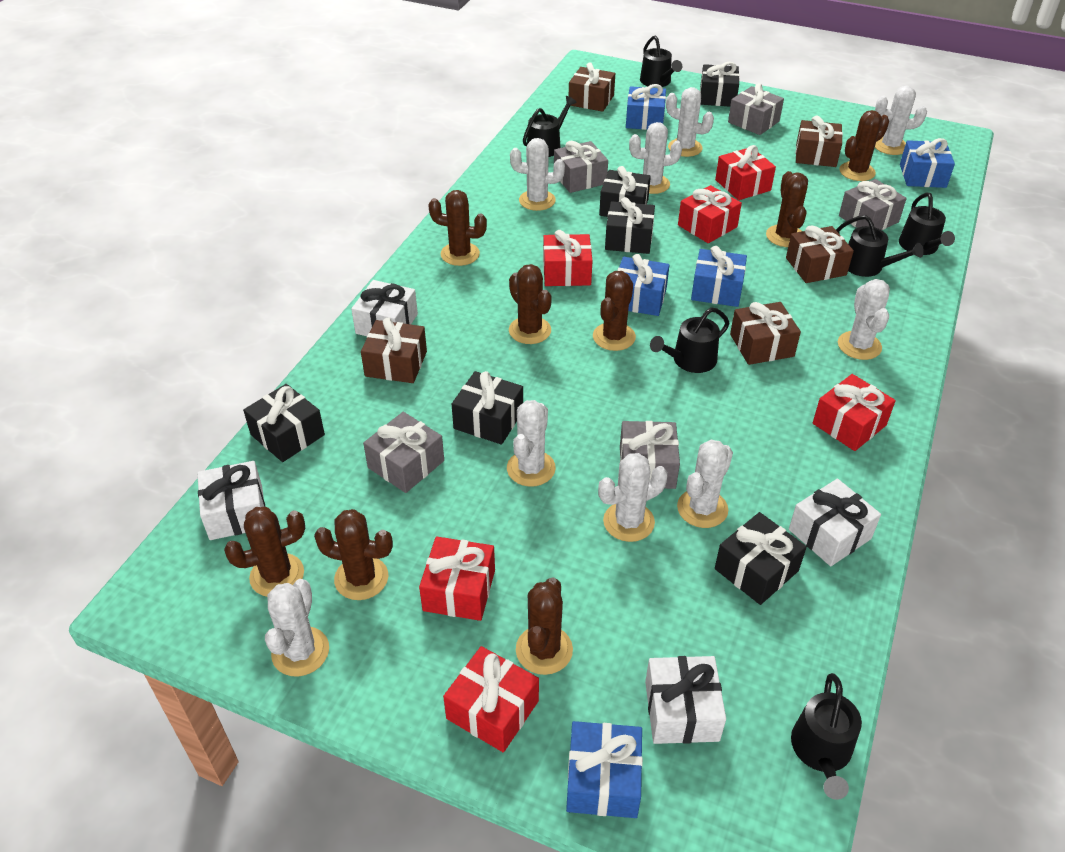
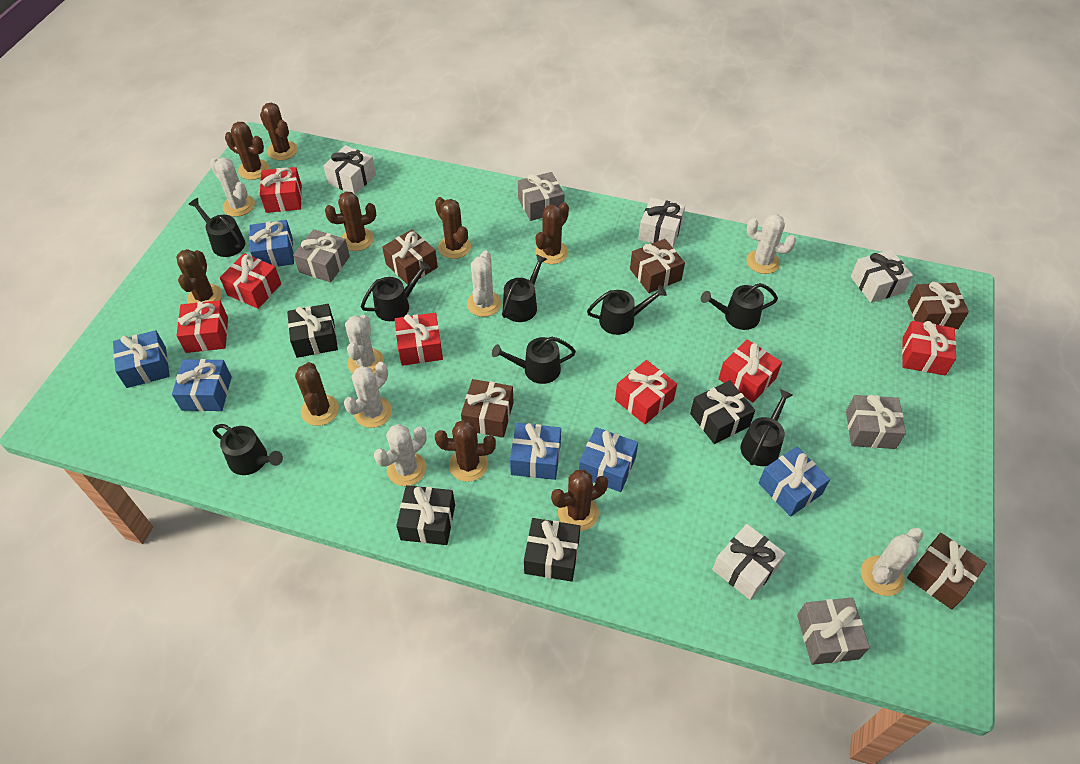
black gift: [243,384,325,462] [452,371,523,445] [599,166,651,217] [605,197,655,254] [700,62,740,106] [715,512,807,605] = 6 -> [287,304,338,358] [396,485,455,545] [524,518,580,582] [690,380,755,444] = 4
black watering can: [523,96,577,157] [640,36,683,88] [650,307,730,373] [791,673,862,800] [836,215,924,277] [899,193,955,255] = 6 -> [188,198,245,257] [213,424,283,475] [361,261,431,321] [492,337,576,384] [502,254,547,322] [587,285,667,335] [701,283,778,330] [741,389,793,466] = 8
blue gift: [566,721,643,818] [617,254,669,316] [626,84,666,130] [691,246,747,307] [900,138,955,188] = 5 -> [113,330,170,388] [172,359,232,411] [249,220,294,267] [510,423,561,480] [579,427,638,492] [759,447,830,517] = 6
brown cactus: [224,507,305,597] [314,509,393,600] [428,190,487,266] [509,264,552,344] [516,577,573,675] [593,271,636,351] [766,171,808,247] [839,110,889,181] = 8 -> [176,249,222,304] [225,122,269,180] [260,103,298,161] [295,362,339,426] [325,192,376,251] [435,197,471,259] [435,420,496,482] [535,202,569,264] [551,470,608,531] = 9
grey gift: [363,412,444,493] [554,141,608,193] [620,421,680,489] [728,83,784,135] [839,179,907,230] = 5 -> [293,229,350,283] [518,172,565,221] [797,597,870,665] [846,395,906,449] = 4
red gift: [419,536,495,621] [443,646,539,752] [543,230,592,286] [678,185,742,243] [715,145,776,200] [813,374,896,451] = 6 -> [176,300,228,353] [220,253,281,309] [260,167,302,213] [395,313,443,366] [615,360,677,424] [719,339,782,402] [902,321,956,375] = 7
white cactus: [265,579,329,677] [507,400,556,487] [510,138,565,211] [598,453,668,542] [629,122,682,194] [666,87,714,157] [677,440,733,528] [838,279,890,360] [875,86,927,155] = 9 -> [210,157,255,217] [344,362,392,428] [345,315,384,374] [374,424,427,486] [467,250,501,317] [746,214,796,274] [861,528,923,596] = 7

